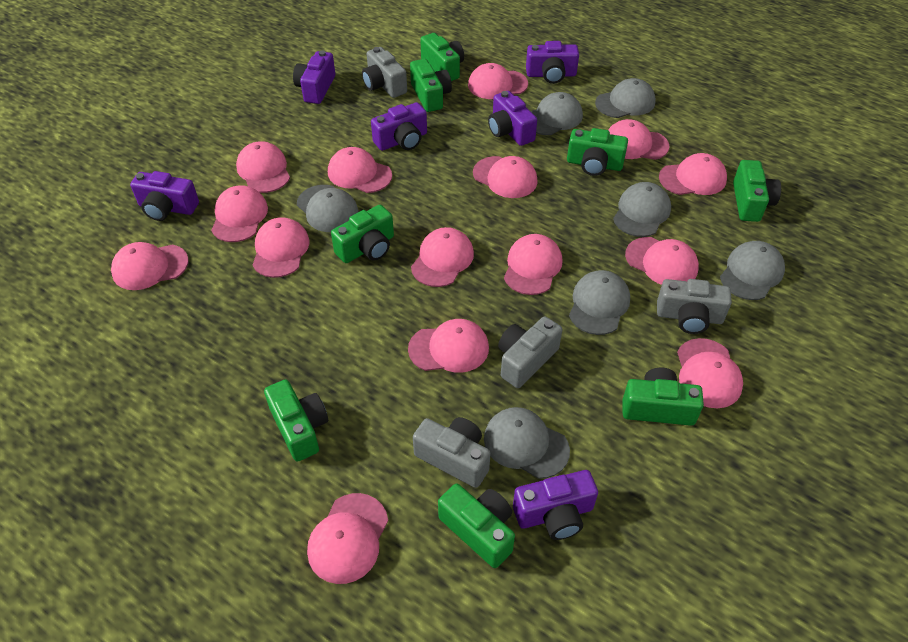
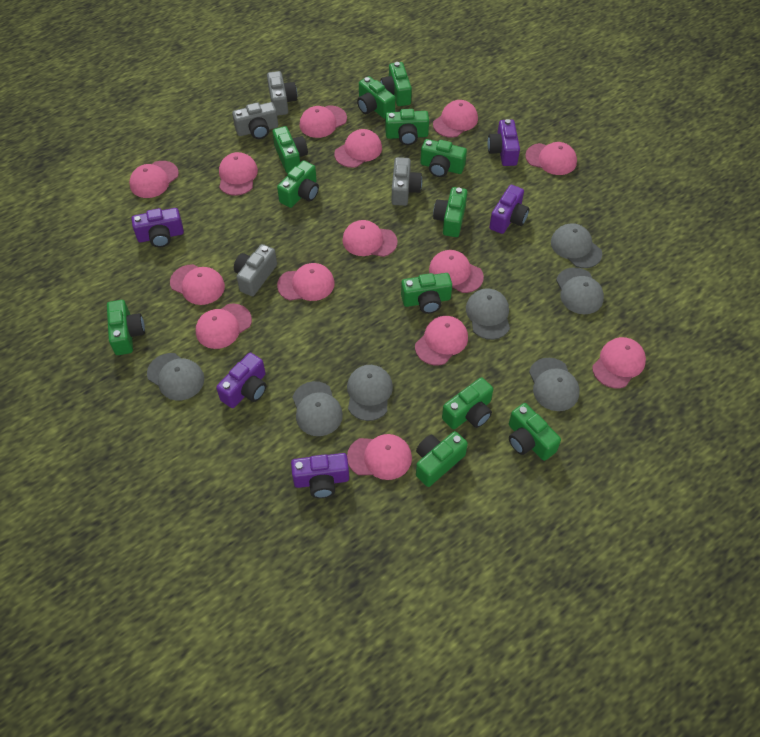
green camera: [264,379,328,462] [331,205,394,263] [410,59,452,112] [420,33,464,81] [438,484,515,568] [567,128,628,176] [622,368,704,426] [733,160,781,222] = 8 -> [107,300,145,355] [273,126,308,173] [277,160,319,208] [357,76,395,119] [380,62,412,106] [385,109,429,145] [401,273,452,314] [416,431,468,487] [420,139,467,177] [433,187,467,237] [442,377,493,429] [509,403,561,461] = 12
pink cap: [111,242,189,290] [211,185,268,242] [236,141,290,193] [253,217,310,278] [307,493,388,584] [328,147,392,193] [408,319,489,373] [411,227,474,287] [468,63,528,99] [473,156,538,198] [504,234,563,295] [608,119,669,160] [625,237,699,285] [659,153,727,195] [677,338,743,408] = 15 -> [129,161,179,198] [170,264,225,305] [196,304,252,349] [219,152,258,196] [277,263,335,301] [300,106,347,138] [334,129,382,168] [343,220,398,257] [347,434,412,480] [415,316,468,365] [429,250,484,293] [433,100,478,138] [525,142,577,175] [592,337,646,388] = 14
purple camera: [130,171,199,221] [293,50,335,104] [371,102,427,151] [488,91,537,146] [513,470,598,540] [526,41,579,84] = 6 -> [132,208,184,247] [216,352,266,408] [291,453,349,498] [487,119,520,166] [489,185,529,234] = 5

